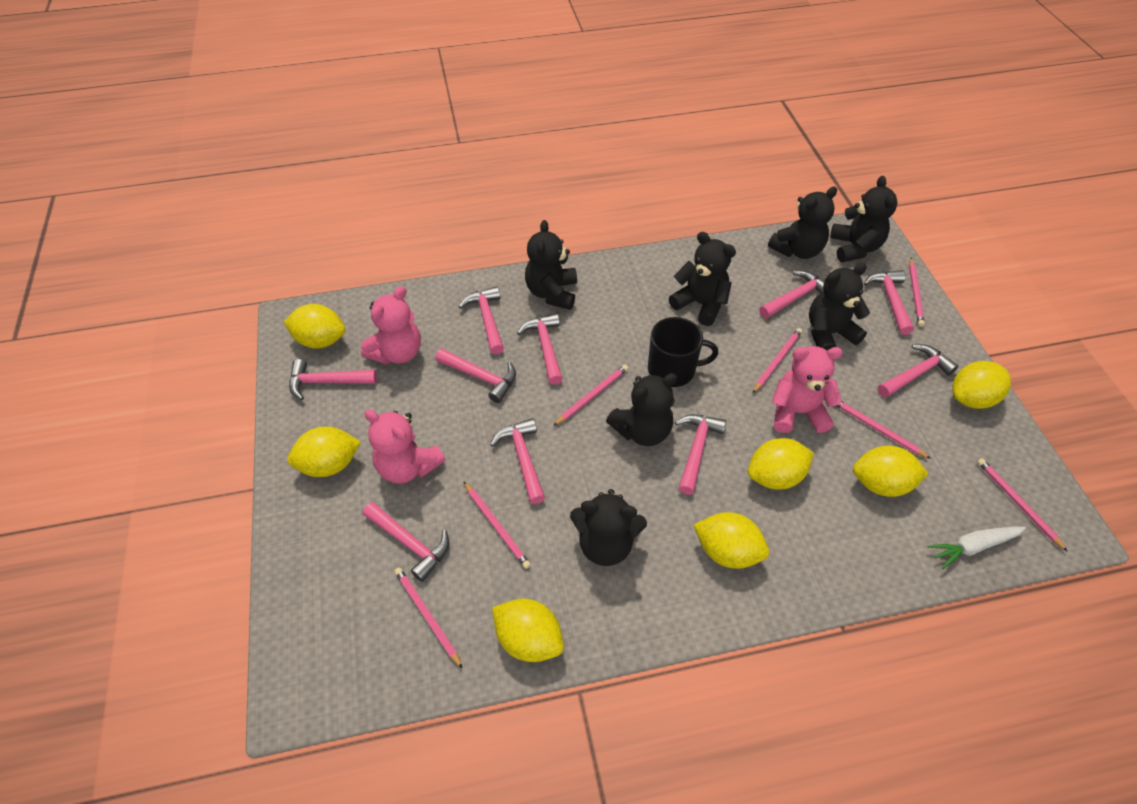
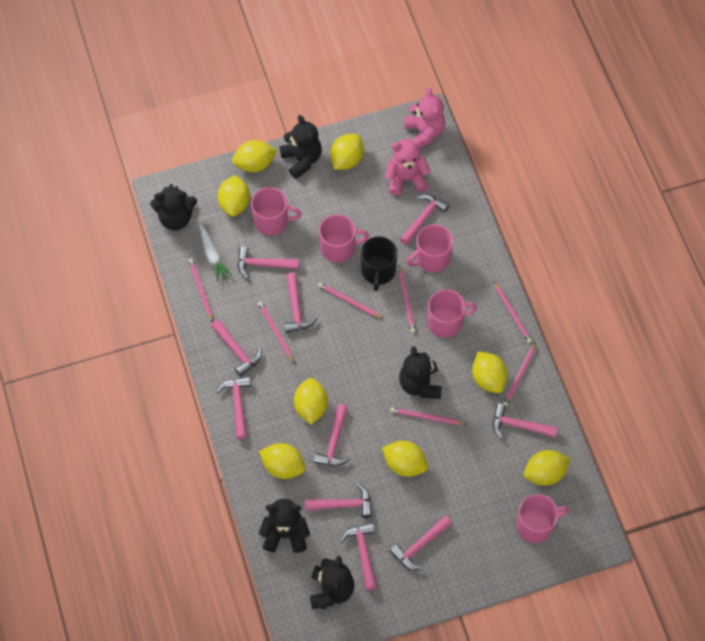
black teddy bear: [525,220,577,310] [570,489,647,566] [606,373,677,446] [669,232,736,326] [768,187,837,259] [809,263,870,351] [830,176,898,262] = 7 -> [150,184,197,230] [259,499,310,553] [280,115,322,179] [310,556,354,609] [399,346,442,399] = 5
pink mug: none = 0 -> [251,187,301,235] [319,214,369,263] [406,224,453,273] [427,289,477,338] [516,494,569,543] = 5
pink teddy bear: [361,286,421,365] [364,409,446,484] [772,346,843,433] = 3 -> [385,139,431,195] [404,88,445,148] = 2
yellow lemon: [283,304,345,349] [287,427,361,477] [492,599,564,662] [694,512,769,569] [748,438,814,490] [853,446,928,497] [952,361,1011,409] = 7 -> [217,175,250,217] [232,140,277,173] [259,443,306,479] [294,378,328,425] [330,134,364,170] [382,441,428,477] [472,351,508,393] [524,450,571,486] = 8

